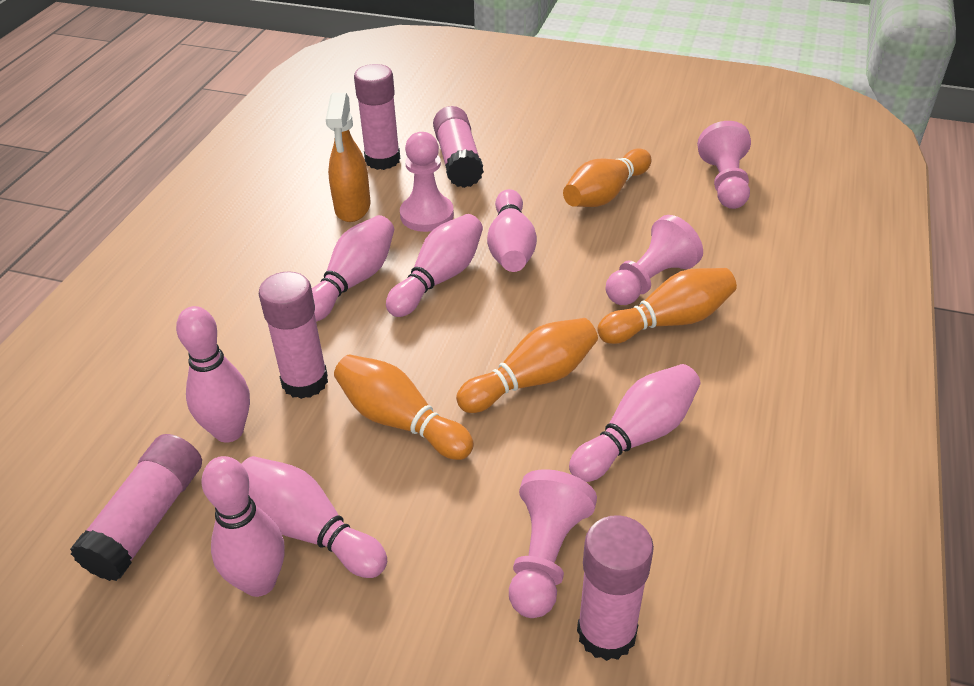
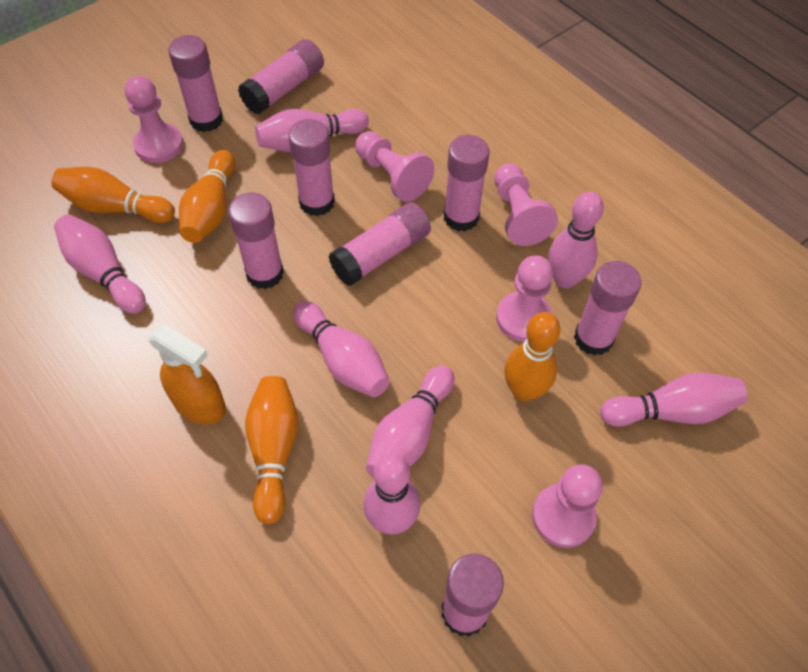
pink glue stick: [70,434,202,581] [259,272,328,399] [354,64,400,170] [433,106,484,188] [577,515,654,661] = 5 -> [168,35,223,132] [228,192,284,289] [238,39,324,114] [288,119,335,216] [328,202,431,286] [441,554,504,637] [444,135,490,231] [574,261,641,356] = 8
pink pawn: [400,132,454,232] [509,469,597,618] [605,215,703,305] [697,121,751,209] = 4 -> [125,76,183,163] [355,131,435,202] [494,164,558,246] [496,256,553,342] [532,464,603,548] = 5

